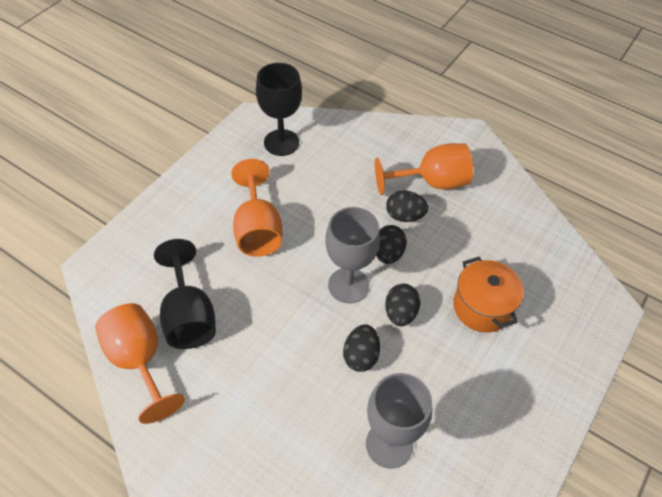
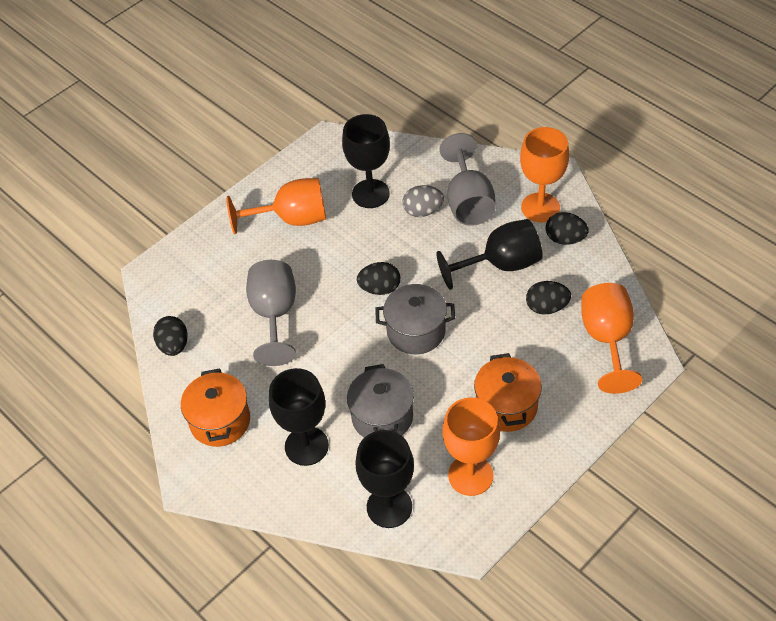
black goblet: [154,239,216,349] [256,63,302,156] = 2 -> [269,368,329,466] [342,114,390,208] [356,430,414,528] [436,219,543,290] = 4
grey egg: none = 0 -> [402,185,444,217] = 1
grey pot: none = 0 -> [347,364,414,438] [375,284,455,354] = 2
orange goblet: [95,303,185,424] [231,159,282,257] [375,143,473,195] = 3 -> [227,178,326,234] [442,397,500,496] [520,127,569,222] [581,283,642,394] = 4
orange pot: [453,257,524,333] = 1 -> [181,368,250,447] [474,353,542,432] = 2

